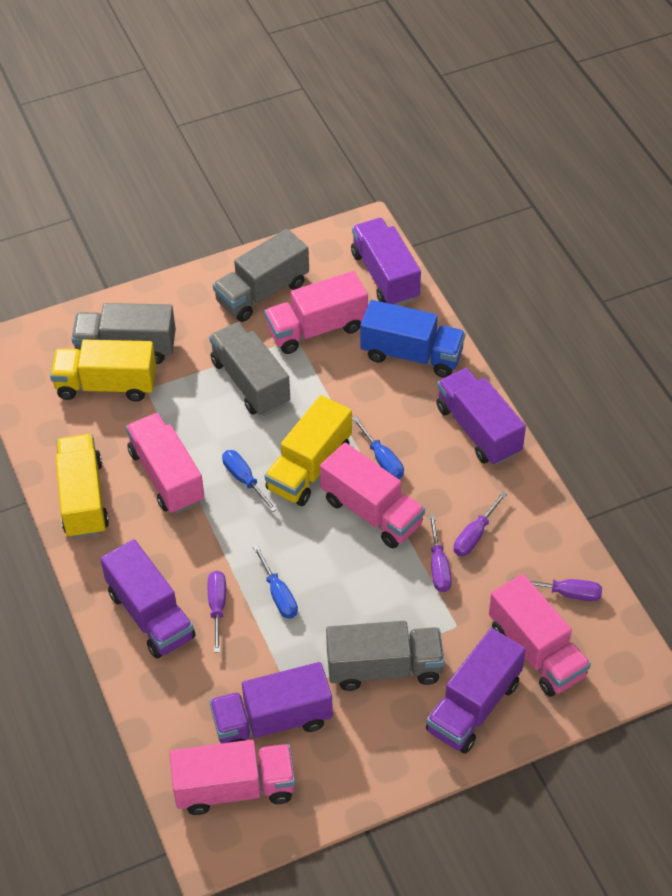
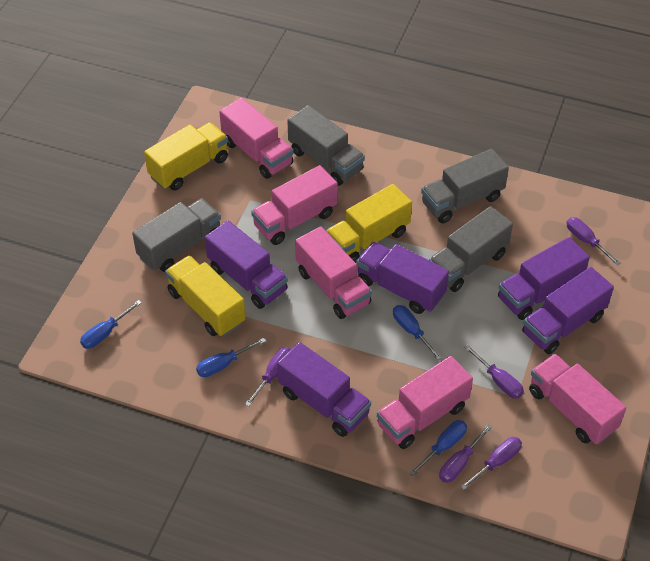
blue screwdriver: [222,450,277,512] [253,545,298,619] [352,416,404,479] = 3 -> [80,300,142,349] [196,338,266,377] [393,305,442,361] [409,420,467,476] = 4
blue truck: [360,300,465,378] = 1 -> none = 0
purple screwdriver: [208,571,226,653] [429,514,452,592] [454,491,508,556] [510,578,602,602] = 4 -> [245,347,291,407] [439,424,493,483] [460,437,522,490] [464,345,524,399] [566,217,621,266] = 5

